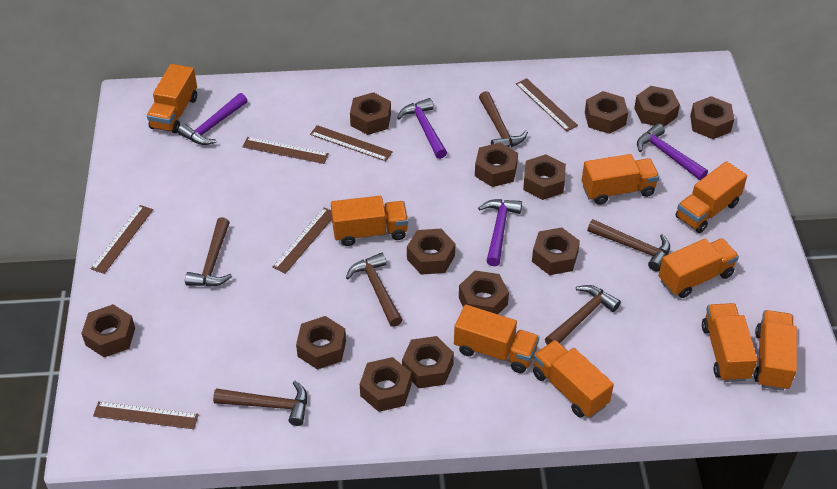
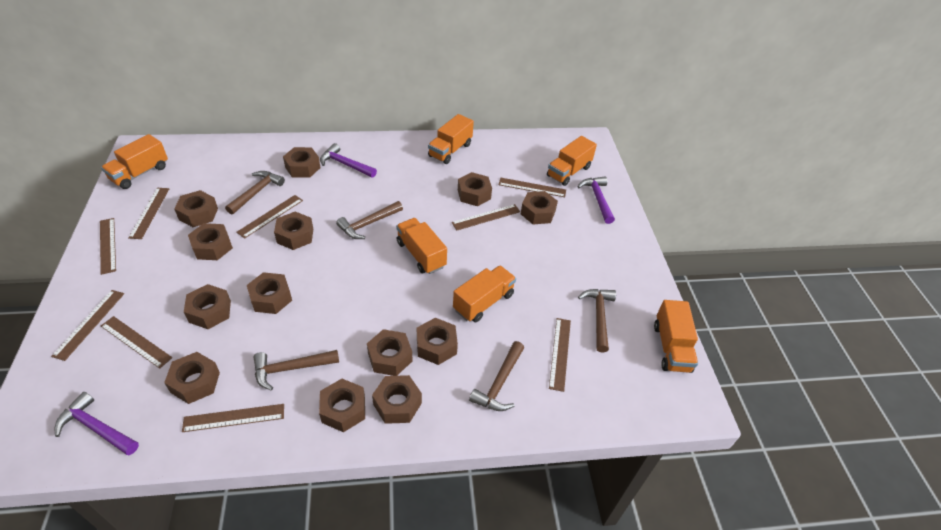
brown hammer: [185,217,232,287] [213,381,307,426] [346,253,403,327] [479,91,528,147] [545,285,621,345] [587,219,670,271] = 6 -> [225,171,285,215] [254,350,339,391] [336,201,403,239] [469,341,524,411] [578,289,616,353] = 5
brown ruler: [91,205,153,274] [93,401,199,429] [242,137,329,164] [272,207,332,274] [310,125,393,161] [516,78,578,131] = 6 -> [51,290,124,361] [100,218,116,275] [101,316,172,369] [128,188,169,239] [182,404,284,432] [236,195,303,239] [452,204,520,231] [498,178,566,197] [549,318,571,392] = 9
orange truck: [147,64,197,133] [331,196,408,246] [454,304,539,373] [533,340,614,418] [582,154,659,205] [659,238,739,298] [675,161,747,233] [702,303,758,382] [754,310,797,391] = 9 -> [101,134,168,189] [396,218,447,274] [428,114,474,164] [453,265,516,323] [547,136,597,186] [654,300,698,373] = 6
purple hammer: [178,93,247,145] [397,98,447,159] [478,199,522,266] [637,123,708,180] = 4 -> [55,392,139,455] [320,143,377,178] [578,176,615,224] = 3

